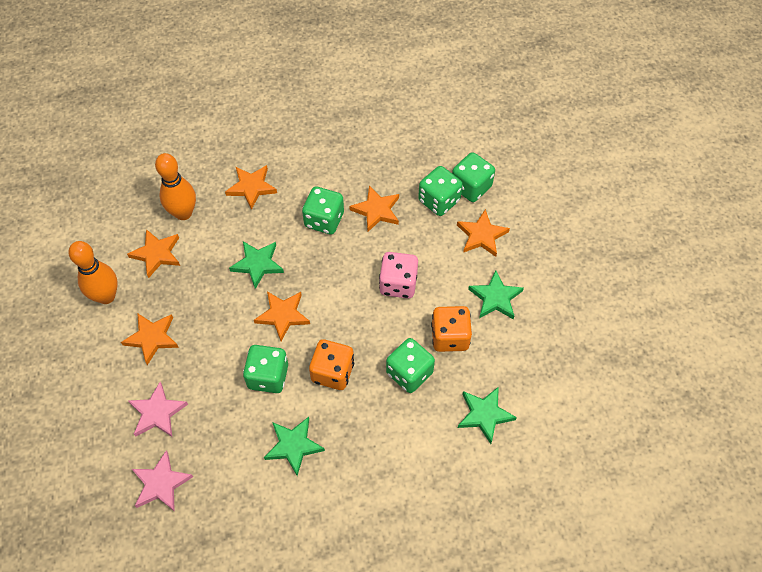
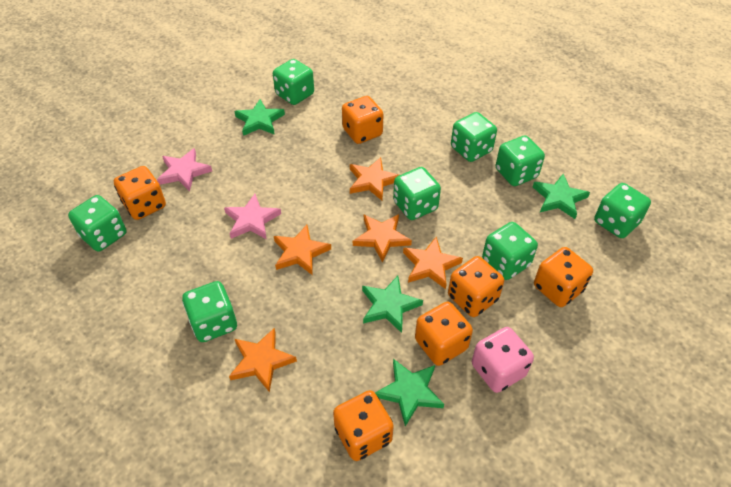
green dice: [243,345,288,393] [302,187,344,235] [386,338,435,393] [418,166,463,216] [452,152,495,202] = 5 -> [68,195,126,252] [182,281,237,342] [273,59,314,105] [393,167,441,220] [451,112,497,162] [482,222,538,280] [496,136,545,186] [594,183,651,238] = 8
orange bowling pin: [69,241,118,304] [155,153,196,220] = 2 -> none = 0
orange dice: [309,339,354,390] [431,306,472,352] = 2 -> [114,166,166,220] [333,390,394,461] [342,96,383,144] [415,302,473,366] [448,256,504,317] [534,247,593,307] = 6
orange star: [121,313,179,365] [127,229,180,278] [225,165,277,210] [254,291,310,341] [349,186,399,232] [457,209,510,257] = 6 -> [229,328,297,392] [274,225,331,275] [350,157,399,201] [353,214,412,263] [403,237,463,289] = 5

